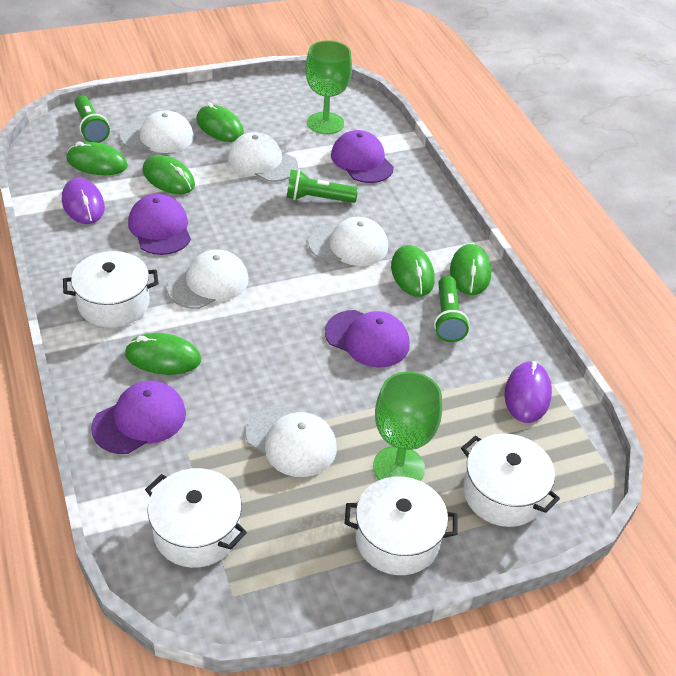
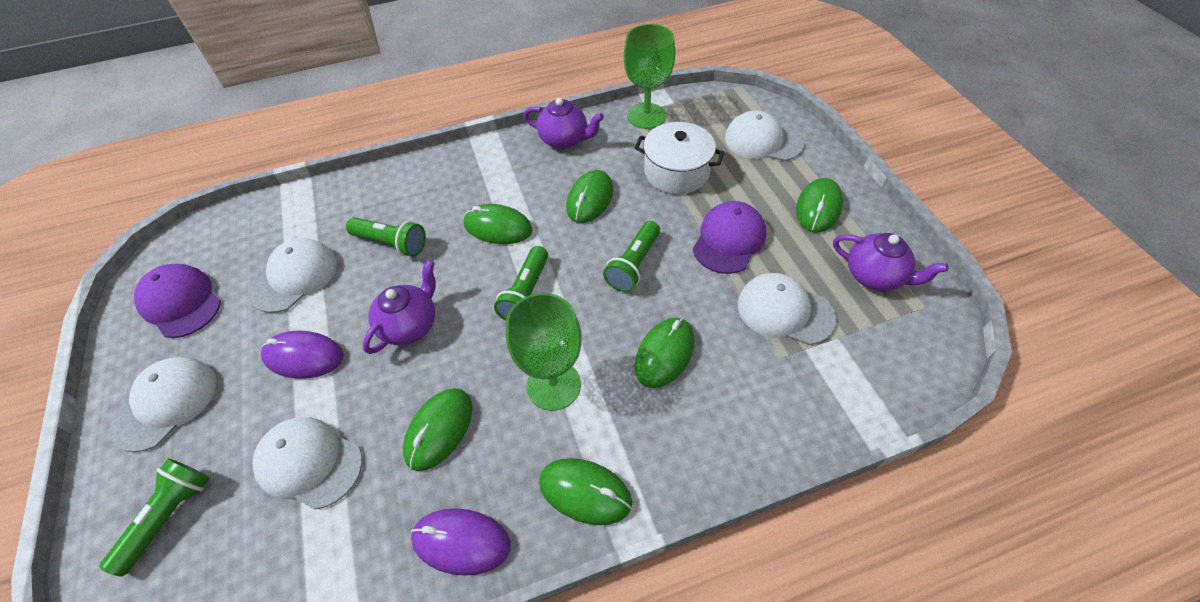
green flashlight: [75,95,110,143] [286,169,358,203] [434,276,469,342] = 3 -> [99,458,210,577] [346,217,426,257] [494,246,548,321] [603,221,660,292] = 4
purple cap: [91,381,186,454] [128,194,191,255] [325,310,410,368] [331,130,394,183] = 4 -> [134,264,221,338] [693,201,766,274] = 2
purple teapot: none = 0 -> [362,260,436,354] [524,97,604,149] [833,233,948,291] = 3
white pot: [63,251,159,328] [145,468,247,568] [344,477,458,575] [461,433,560,527] = 4 -> [635,122,724,194] = 1

